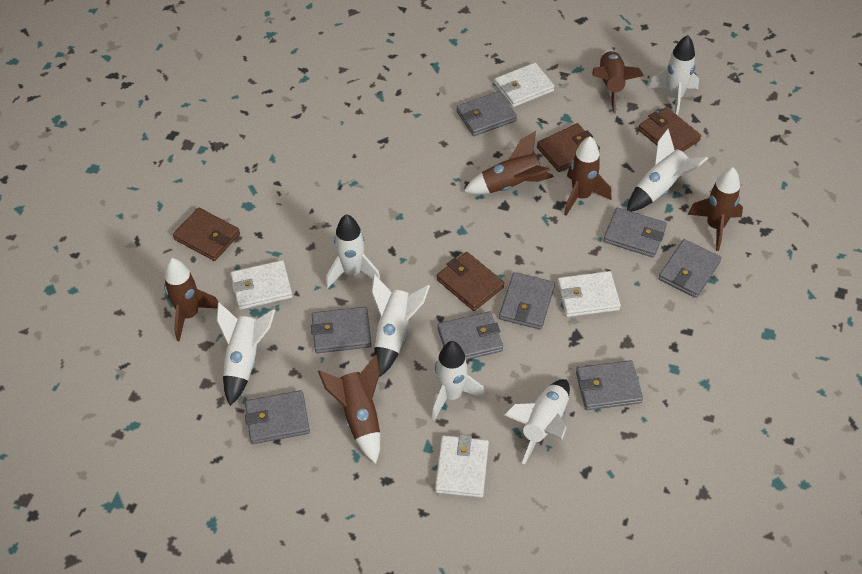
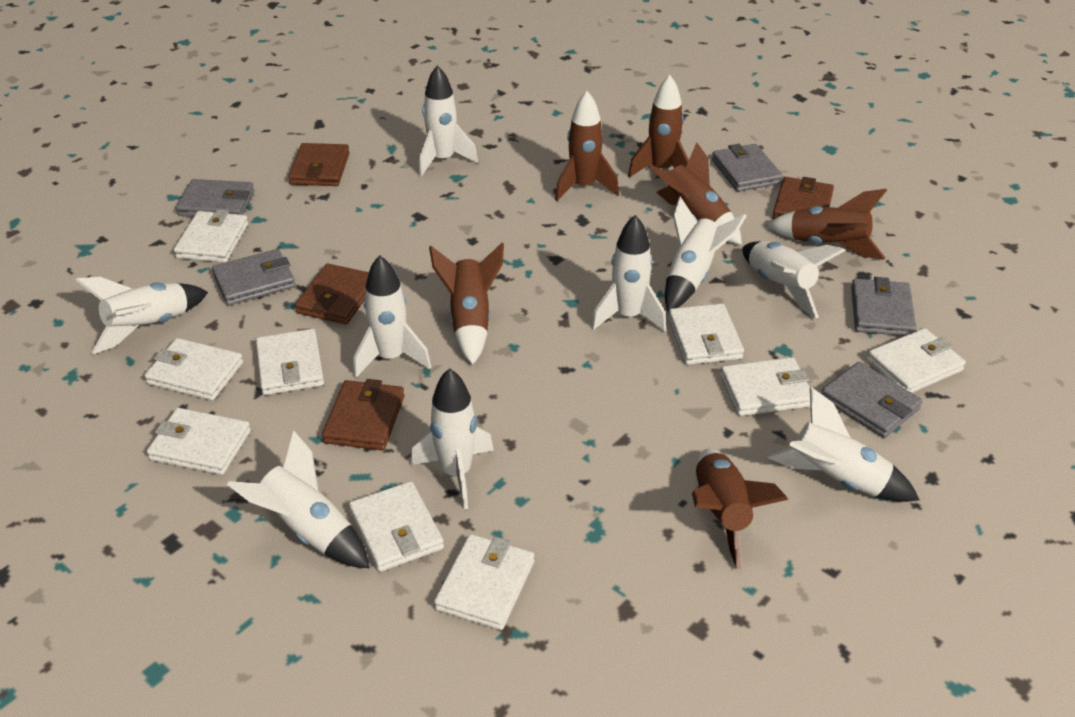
grey wallet: [245,390,310,444] [311,307,372,353] [437,311,503,360] [456,91,517,136] [499,272,555,329] [576,360,643,410] [603,207,667,257] [659,239,721,298] = 8 -> [176,179,254,217] [212,249,295,305] [712,144,783,192] [822,362,923,438] [851,277,916,336] = 5
white rocket: [216,302,275,406] [326,214,381,288] [371,274,430,377] [432,341,485,421] [504,379,570,464] [627,129,708,211] [649,35,699,116] = 7 -> [75,277,208,354] [227,430,370,568] [353,255,431,378] [411,368,494,510] [419,65,478,177] [591,215,666,333] [665,197,746,312] [743,241,845,319] [768,387,919,502] = 9
white wallet: [231,260,293,310] [435,434,489,498] [494,63,555,107] [557,271,621,317] = 4 -> [144,338,243,401] [147,408,251,475] [174,209,248,263] [256,329,324,395] [349,481,444,572] [434,534,534,630] [668,303,744,365] [720,357,810,416] [867,328,966,393] = 9

